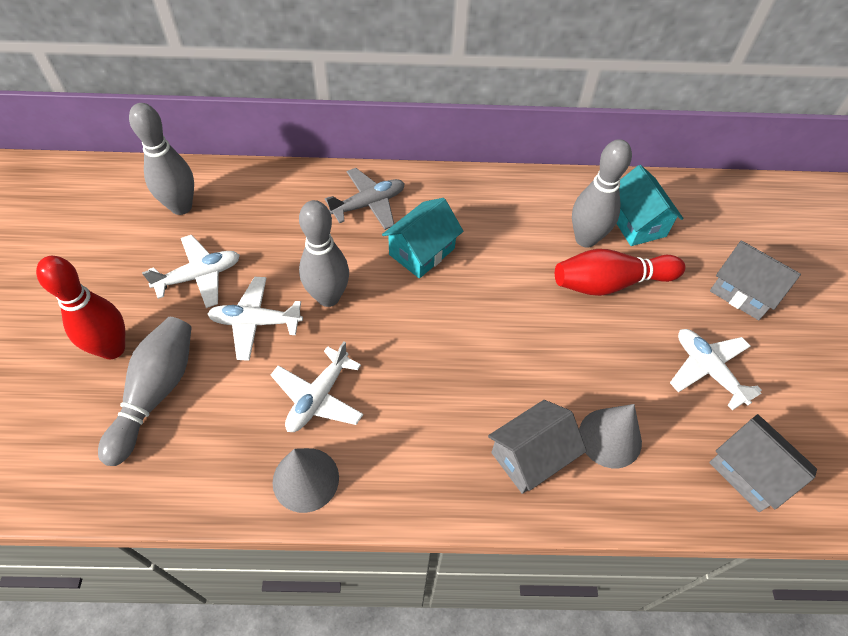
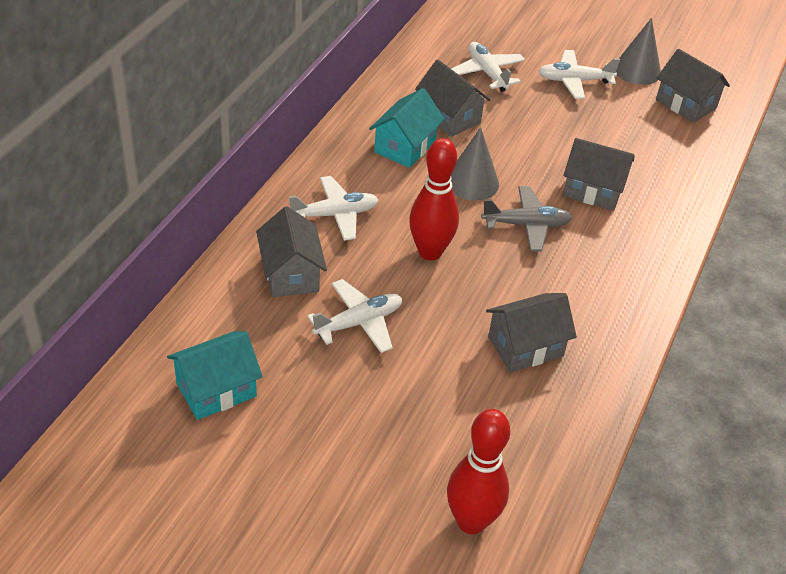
grey bowling pin: [98,317,192,466] [129,103,194,215] [299,200,349,307] [572,139,632,248] = 4 -> none = 0
grey house: [488,400,587,494] [709,414,817,512] [710,240,801,320] = 3 -> [256,206,327,297] [415,59,490,137] [486,293,577,372] [563,138,635,211] [656,49,730,123] = 5

